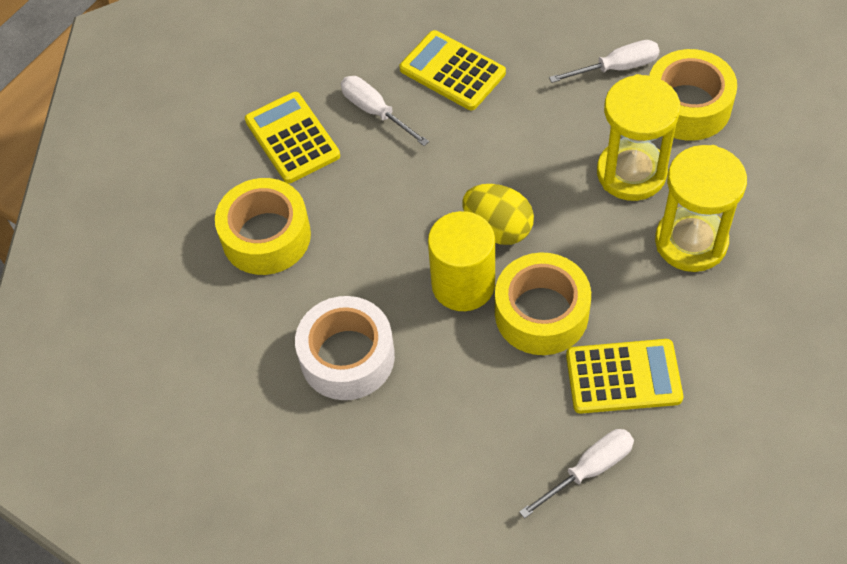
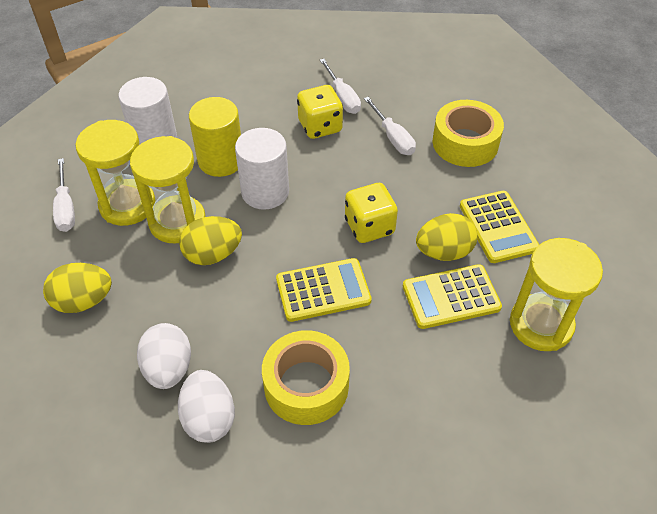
white cylinder: none = 0 -> [118,77,177,145] [235,128,289,210] = 2
white egg: none = 0 -> [137,323,191,389] [178,370,235,443] = 2
white tape: [295,296,395,400] = 1 -> none = 0
yellow dice: none = 0 -> [297,85,343,139] [345,183,398,243] = 2
yellow egg: [463,184,534,245] = 1 -> [43,263,112,313] [179,216,242,265] [416,213,477,261] = 3
yellow hourglass: [597,74,680,201] [655,145,747,272] = 2 -> [75,120,156,226] [130,136,206,244] [510,238,603,351] = 3
yellow tape: [215,178,311,275] [495,252,591,355] [649,49,737,141] = 3 -> [262,330,350,425] [433,100,504,167] = 2

